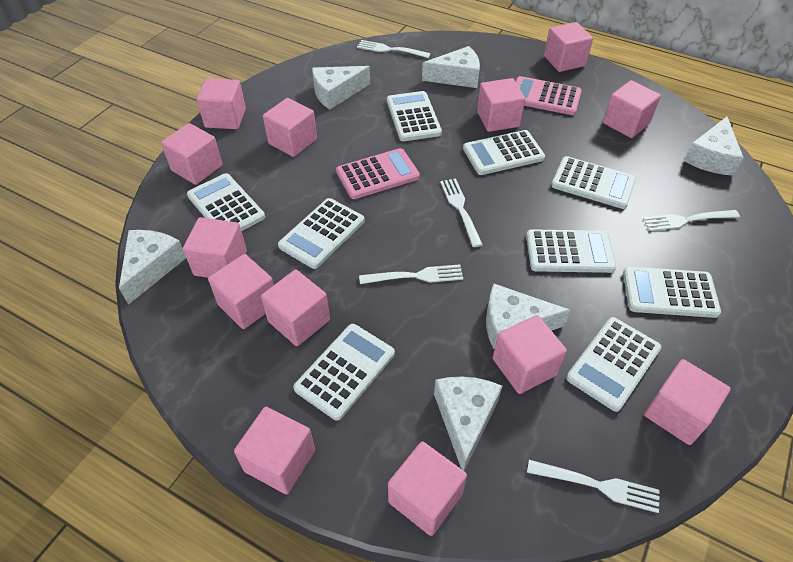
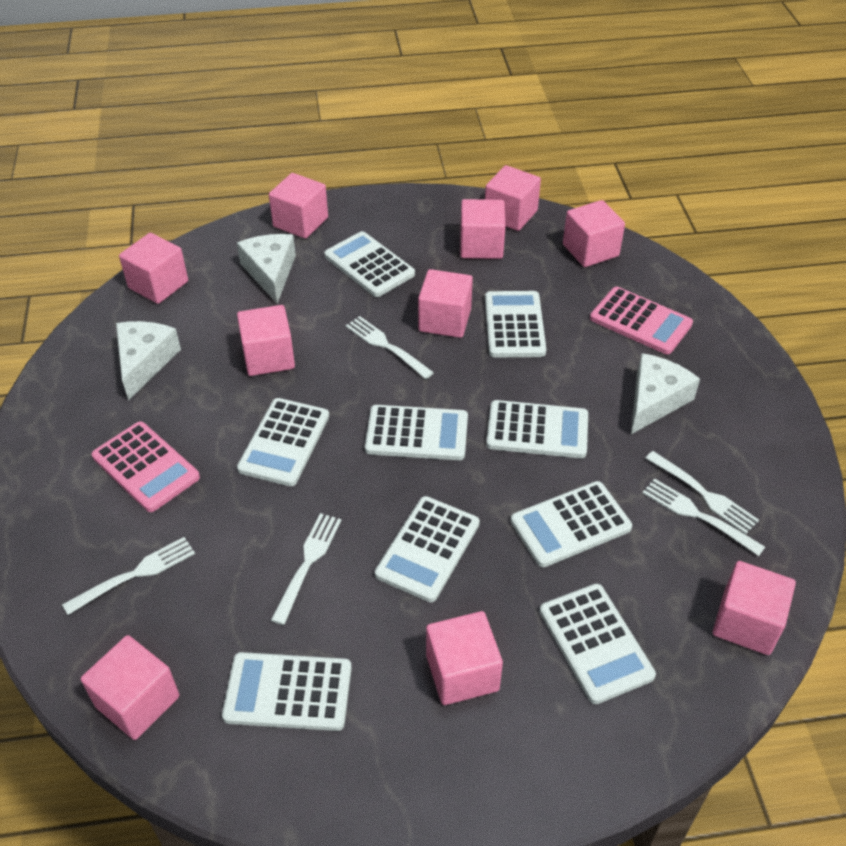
pink cube: [161,123,223,185] [183,217,247,278] [197,78,246,129] [208,254,274,329] [234,407,315,494] [261,270,330,346] [263,98,317,157] [388,441,467,536] [477,78,525,132] [493,315,567,394] [544,22,593,72] [603,80,661,138] [644,359,731,445] = 13 -> [81,635,180,740] [119,233,188,304] [237,305,295,376] [269,173,328,239] [418,269,473,338] [426,611,503,705] [460,199,506,259] [485,165,541,231] [563,200,625,267] [713,561,796,655] = 10
white cheese: [119,230,186,305] [312,66,370,110] [422,46,480,88] [434,377,502,471] [486,284,571,349] [684,117,744,176] = 6 -> [116,321,181,401] [237,234,296,304] [631,353,700,434] = 3

